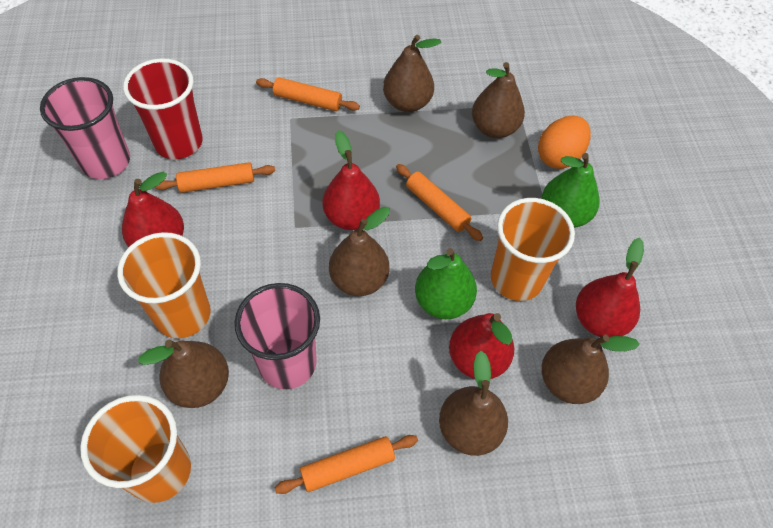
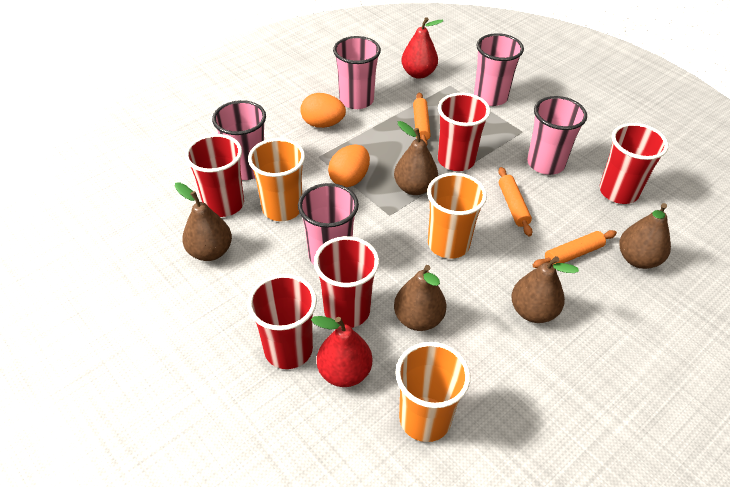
brown pear: [138,340,229,408] [329,207,390,296] [383,35,441,112] [439,351,508,456] [472,62,525,138] [541,334,640,404] = 6 -> [175,182,232,261] [394,121,438,195] [394,265,446,331] [511,256,579,323] [619,203,671,269] = 5
green pear: [415,248,477,319] [541,153,599,228] = 2 -> none = 0
orange egg: [538,116,591,169] = 1 -> [300,93,346,128] [328,145,370,187] = 2
orange rolling pin: [155,162,275,193] [256,77,360,111] [275,435,418,494] [396,164,483,241] = 4 -> [413,92,431,146] [498,167,532,236] [533,230,617,268] = 3
pink cup: [40,77,130,179] [234,283,320,389] = 2 -> [212,100,266,180] [298,183,359,265] [333,36,381,109] [474,33,524,106] [527,96,587,175] = 5
red cup: [123,58,203,159] = 1 -> [185,134,244,217] [248,274,317,369] [314,236,379,328] [438,93,490,171] [600,123,668,204] = 5
red pear: [122,172,184,247] [322,130,380,230] [449,313,514,379] [576,238,644,337] = 4 -> [311,316,372,387] [401,17,443,79] = 2

